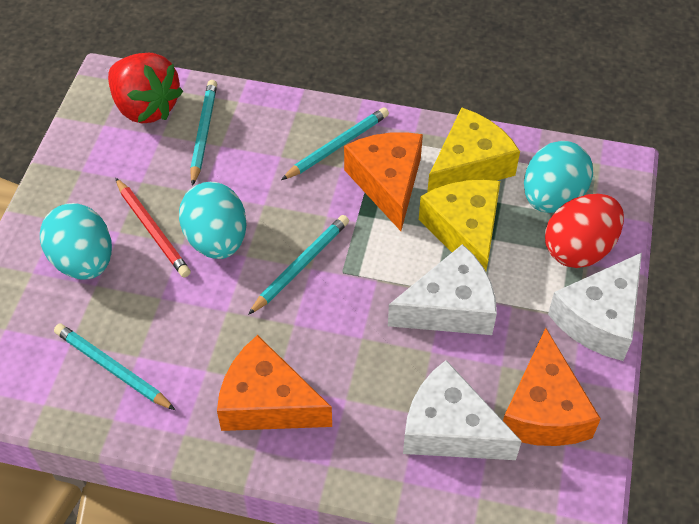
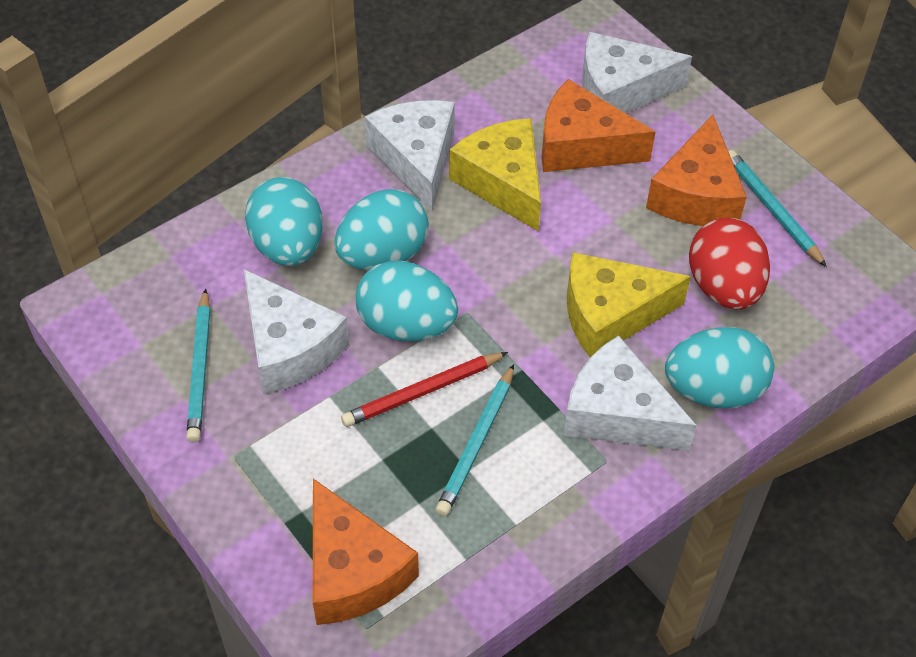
red strawberry: [108,53,183,123] = 1 -> none = 0
turquoise egg: [40,203,112,280] [179,182,247,259] [524,141,593,213] = 3 -> [245,177,323,266] [335,189,429,270] [356,261,458,342] [665,327,774,408] = 4
turquoise pencil: [54,323,175,410] [190,80,217,186] [248,215,349,315] [281,107,389,180] = 4 -> [186,289,210,442] [436,364,514,516] [728,150,827,267] = 3
white cheese: [388,244,497,335] [403,360,522,460] [548,253,642,361] = 3 -> [244,269,349,394] [365,100,455,212] [563,335,697,451] [582,32,692,113] = 4

